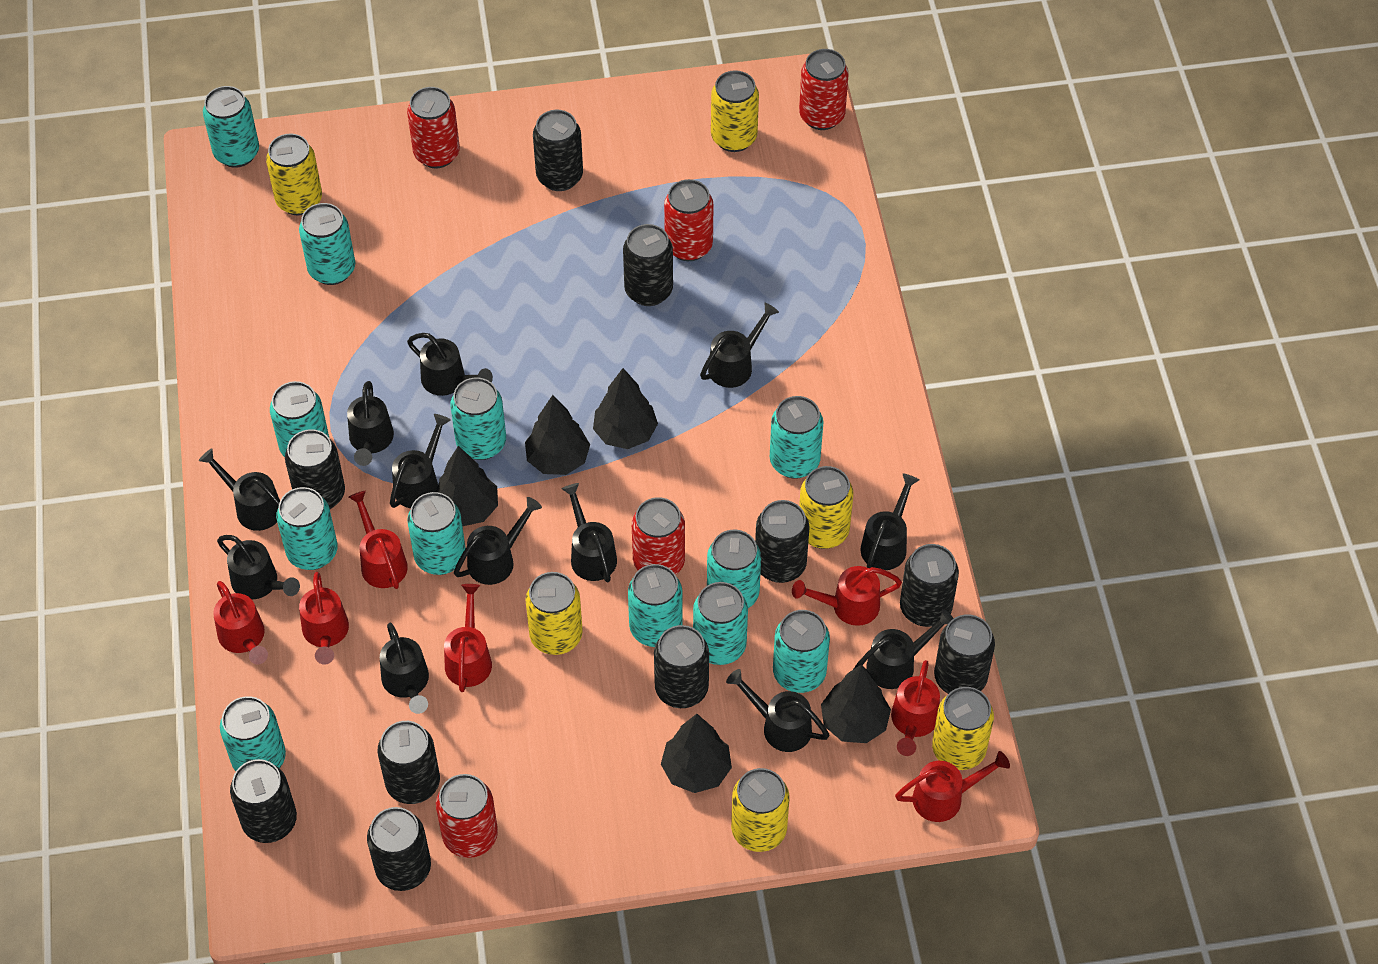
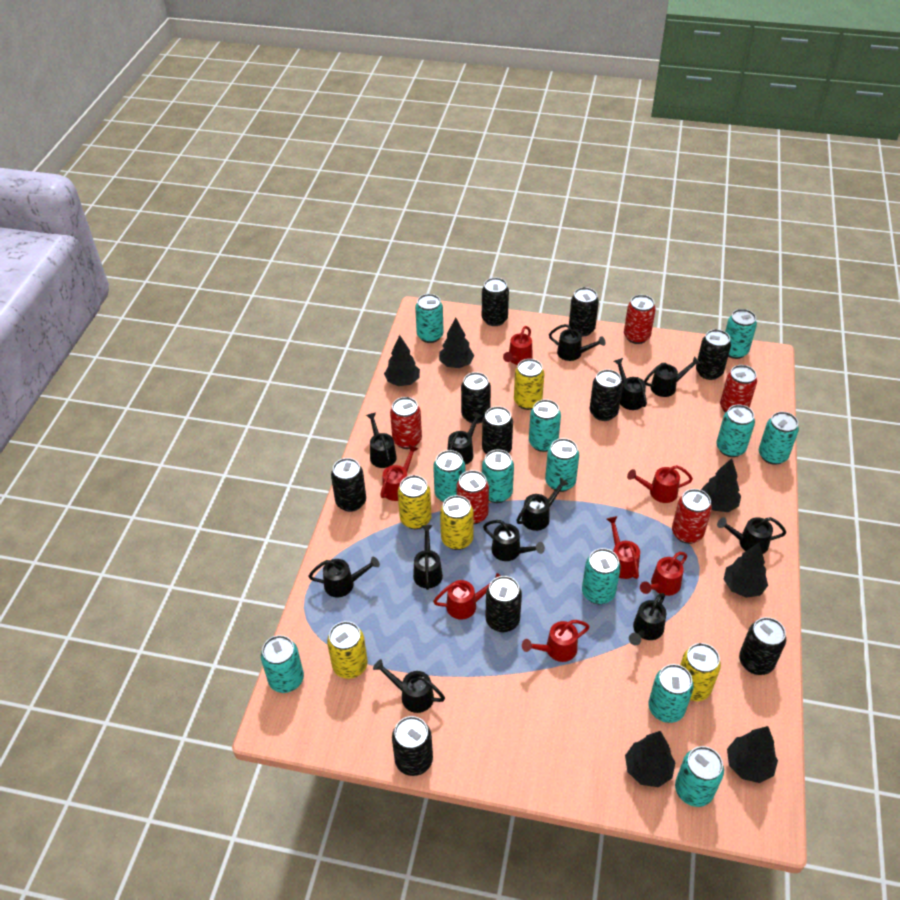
black tree: [436,446,498,527] [525,395,590,475] [593,368,658,449] [661,714,732,793] [821,664,891,743] = 5 -> [384,335,420,386] [439,318,474,368] [625,731,676,787] [701,458,741,512] [724,542,768,598] [727,726,778,783] = 6
yellow can: [266,134,322,215] [525,572,583,655] [711,70,759,152] [731,768,790,852] [799,466,853,549] [932,687,994,770] = 6 -> [327,621,368,679] [398,475,431,529] [440,495,474,550] [514,359,544,410] [680,643,721,701] = 5

